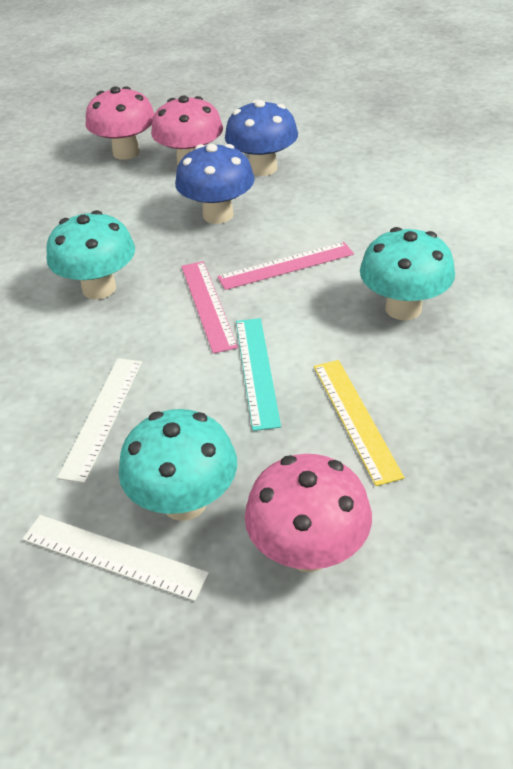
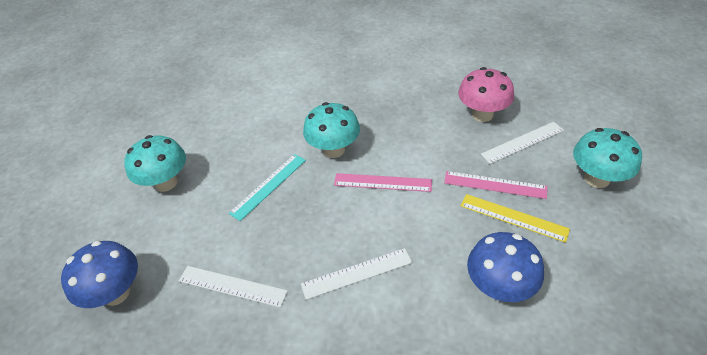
pink mushroom: [85,86,155,160] [151,95,223,165] [245,454,372,572] = 3 -> [458,67,514,122] = 1
white ruler: [22,515,209,601] [57,358,142,483] = 2 -> [179,266,288,308] [301,248,412,300] [480,122,564,164] = 3

